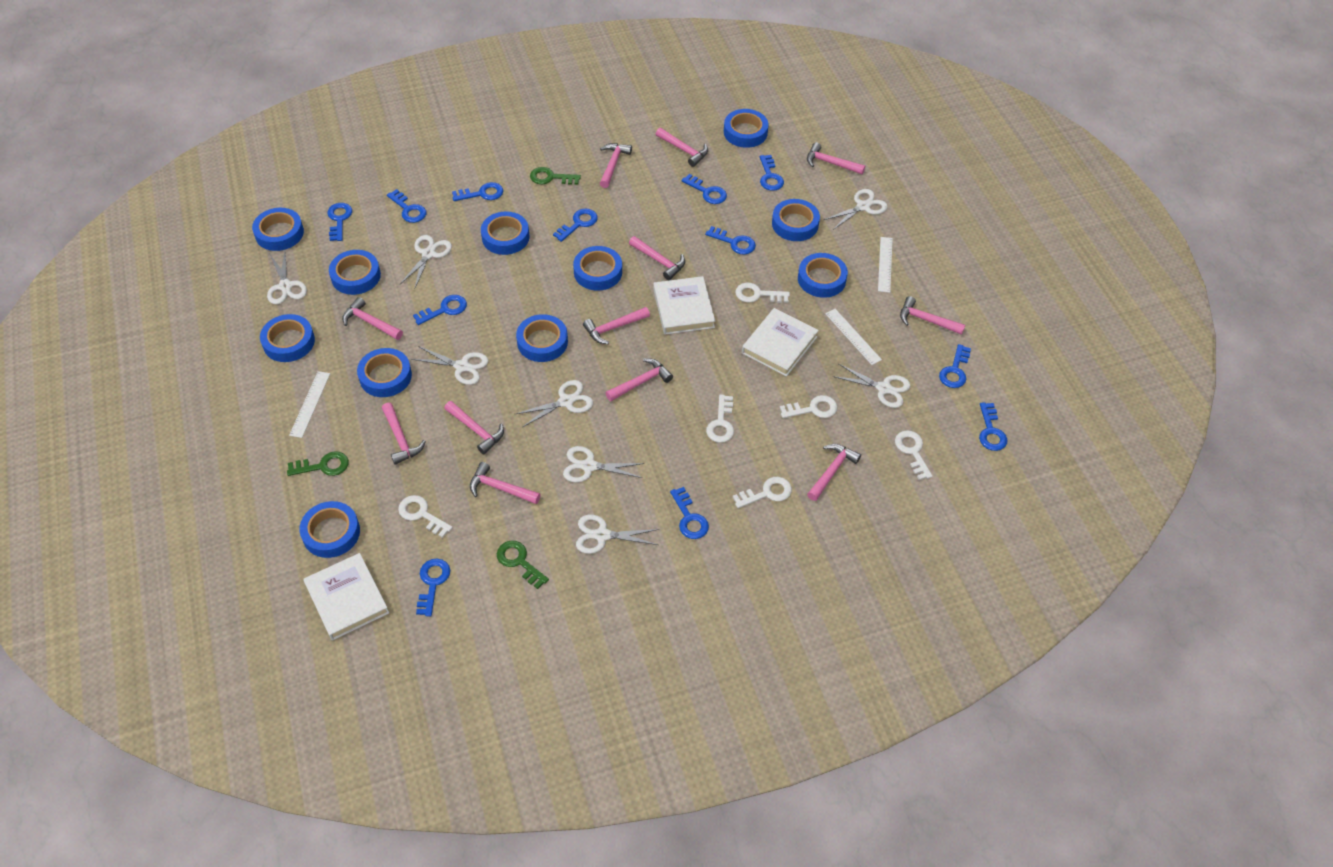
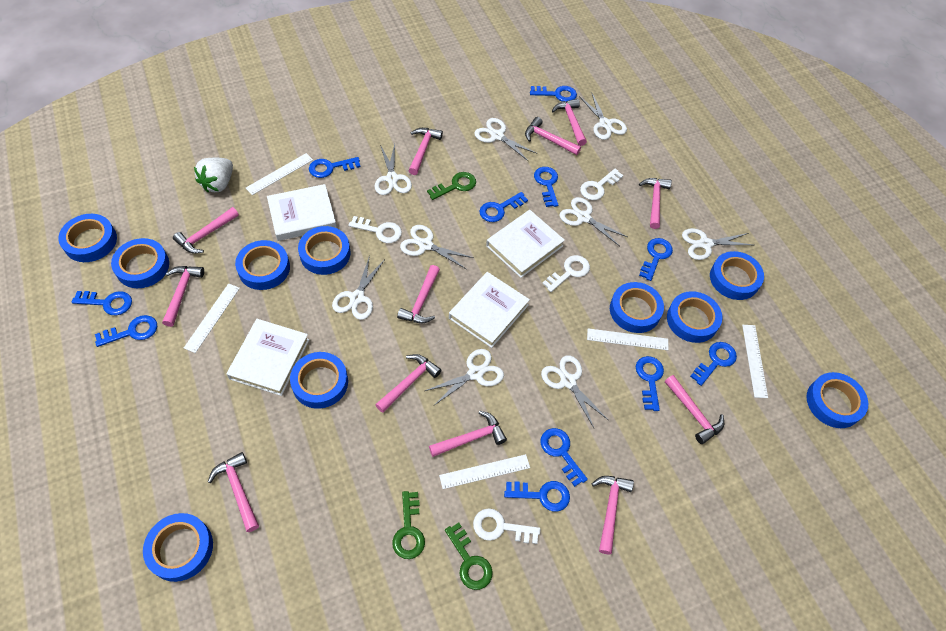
blue key: [327,203,352,241] [387,189,426,223] [413,295,467,325] [416,559,450,616] [452,182,503,201] [553,209,598,242] [670,487,709,539] [682,174,727,204] [705,226,756,255] [760,155,784,191] [939,344,971,388] [979,402,1008,451] = 12 -> [72,291,132,315] [95,315,157,347] [309,157,360,178] [480,192,528,222] [504,481,570,512] [530,86,577,102] [534,167,559,207] [540,428,588,487] [636,356,664,411] [639,238,673,281] [690,342,737,386] = 11
blue tape: [252,208,304,251] [260,314,315,362] [299,501,360,558] [329,250,381,295] [357,348,412,397] [481,212,529,255] [516,314,568,362] [573,246,622,291] [724,109,769,148] [772,199,820,241] [798,253,848,298] = 11 -> [58,214,117,262] [111,238,169,288] [143,513,213,582] [235,240,290,290] [290,352,348,409] [298,226,350,275] [610,282,664,333] [667,291,723,343] [710,251,764,300] [806,372,868,428] = 10
white book: [303,553,389,640] [653,276,715,335] [742,308,819,377] = 3 -> [226,319,309,396] [267,184,337,241] [449,272,530,348] [486,210,565,278] = 4
white key: [398,495,453,538] [706,394,734,443] [733,477,792,508] [735,283,790,303] [780,395,837,418] [895,430,932,480] = 6 -> [349,216,402,243] [473,508,540,544] [542,255,590,292] [580,169,623,200] = 4
white ruler: [289,371,330,438] [825,309,882,365] [878,237,893,293] = 3 -> [184,283,240,353] [246,153,313,195] [439,454,530,489] [587,328,668,350] [742,325,768,398] = 5
white scissors: [267,252,307,304] [400,235,452,288] [411,346,488,385] [516,380,593,427] [563,446,644,482] [576,515,659,554] [824,189,888,230] [832,364,910,408] = 8 -> [332,255,385,320] [375,144,412,195] [400,225,474,269] [425,349,504,406] [474,118,537,161] [541,355,608,428] [559,197,628,246] [579,93,627,140] [682,228,752,260] = 9
white strawberry: none = 0 -> [194,157,233,192] = 1

